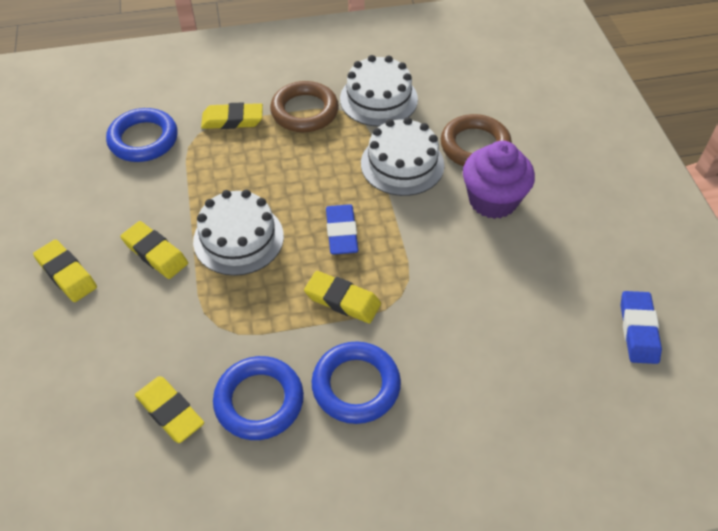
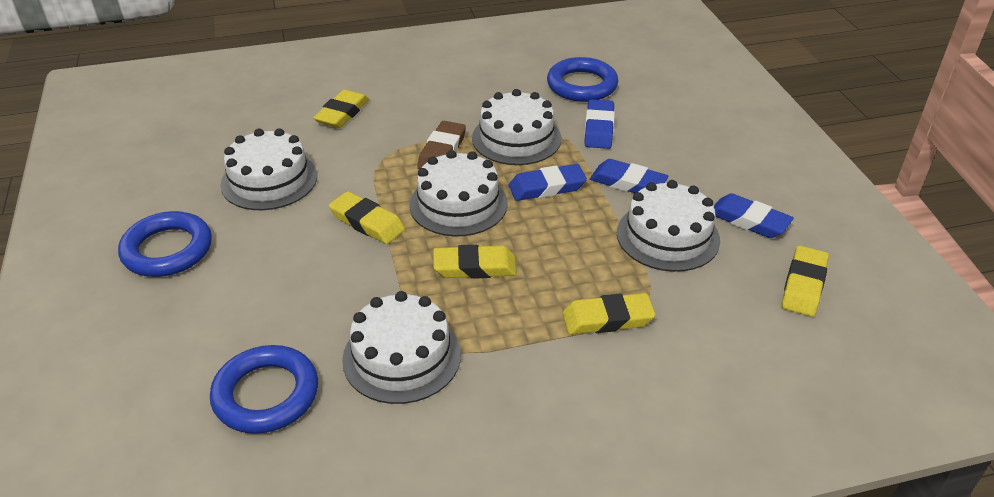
blue eraser: [326,204,358,255] [621,291,662,364] = 2 -> [509,164,587,201] [584,99,615,149] [590,159,668,193] [714,193,794,238] = 4
brown eraser: none = 0 -> [417,121,466,169] = 1
brown ring: [270,81,339,132] [441,114,512,166] = 2 -> none = 0
purple cupcake: [463,141,535,219] = 1 -> none = 0
white cake: [193,189,284,276] [340,55,418,127] [361,117,444,196] = 3 -> [220,128,317,210] [342,291,461,404] [409,150,508,236] [472,89,561,165] [617,180,720,272] = 5

